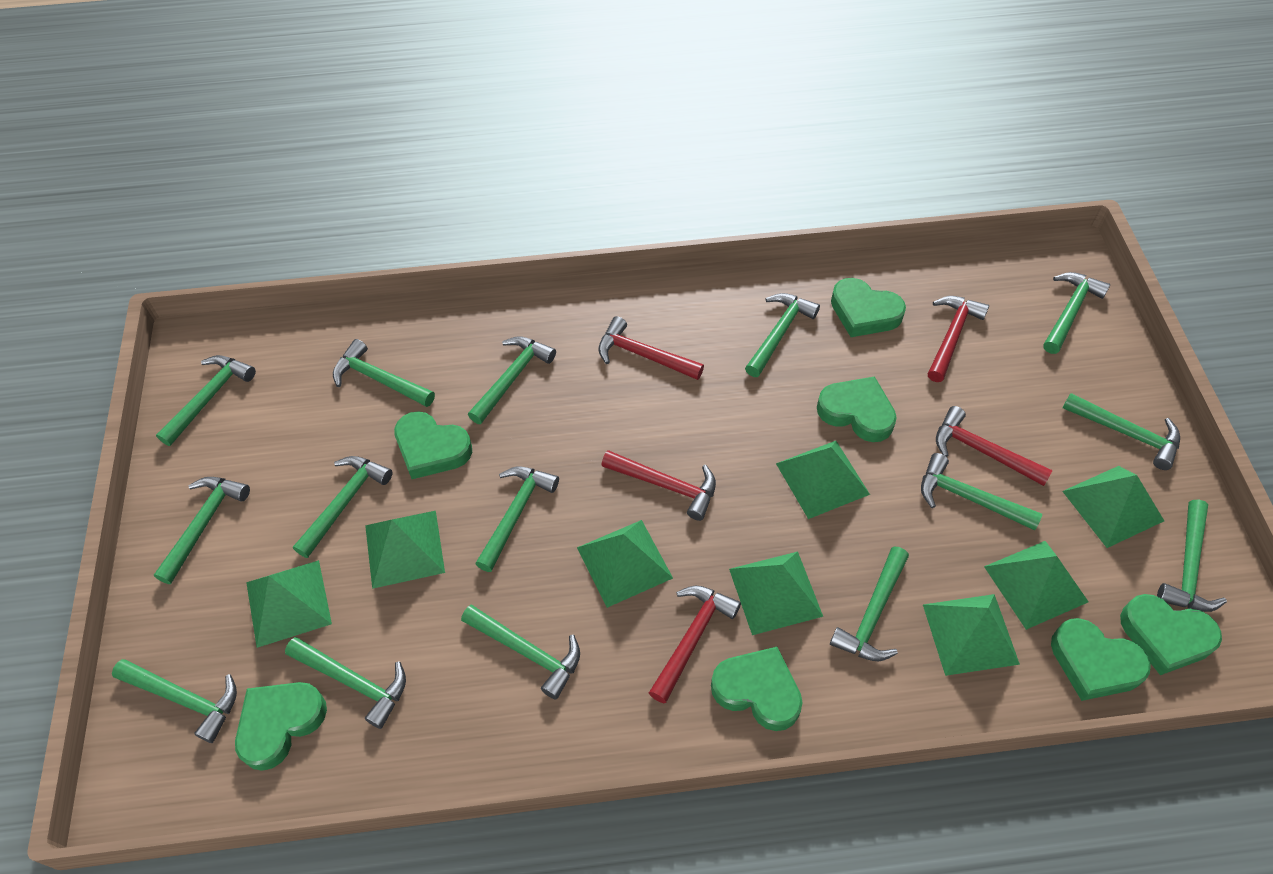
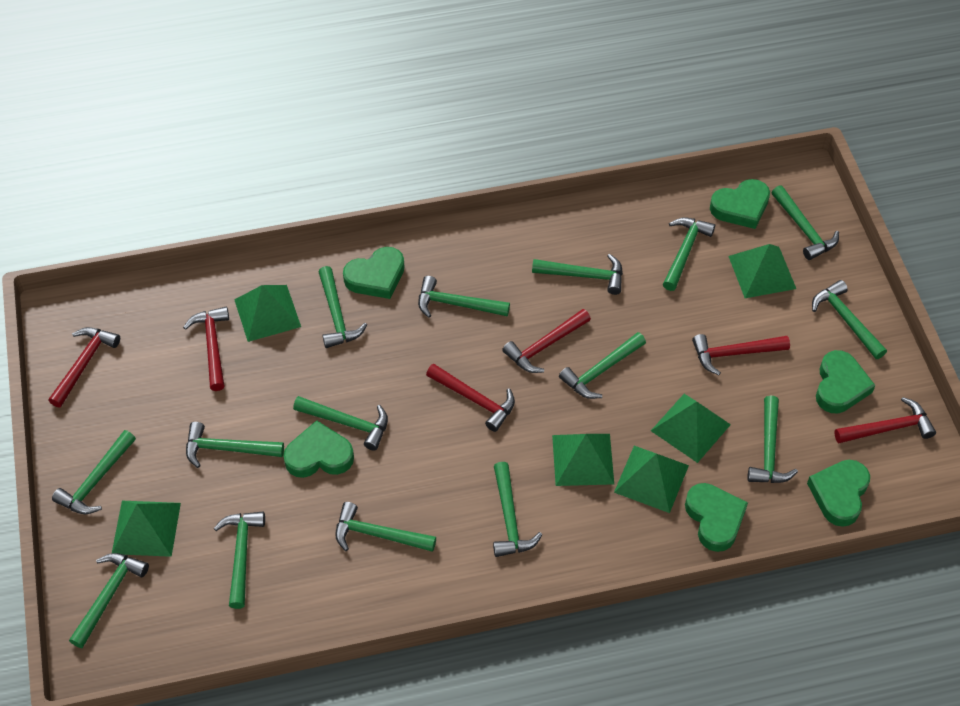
green heart: [235,682,327,771] [394,411,472,479] [711,647,803,731] [817,376,897,442] [831,278,906,337] [1051,618,1151,701] [1120,594,1222,675] = 7 -> [283,420,354,478] [343,247,405,299] [685,483,748,552] [710,179,770,229] [807,460,870,527] [816,350,875,413] = 6
green pyramid: [246,560,332,648] [365,511,445,589] [577,520,673,608] [729,552,823,635] [776,441,870,519] [923,594,1020,676] [984,541,1089,630] [1062,466,1164,548] = 8 -> [112,501,181,557] [234,285,301,342] [552,434,614,486] [614,446,689,513] [651,394,731,463] [729,244,796,298] = 6
red hammer: [598,316,704,380] [601,450,716,521] [649,585,741,704] [928,296,989,382] [936,406,1053,486] = 5 -> [48,327,120,408] [183,307,229,391] [426,364,515,432] [502,309,591,373] [692,334,790,375] [834,397,936,443] = 6

